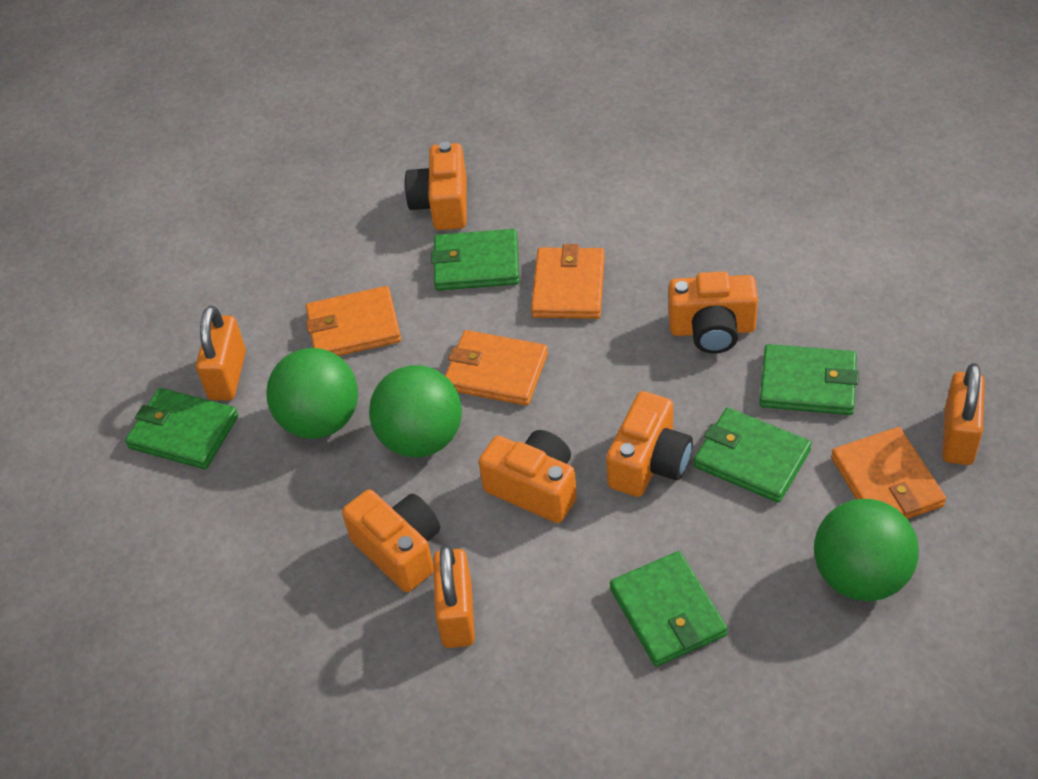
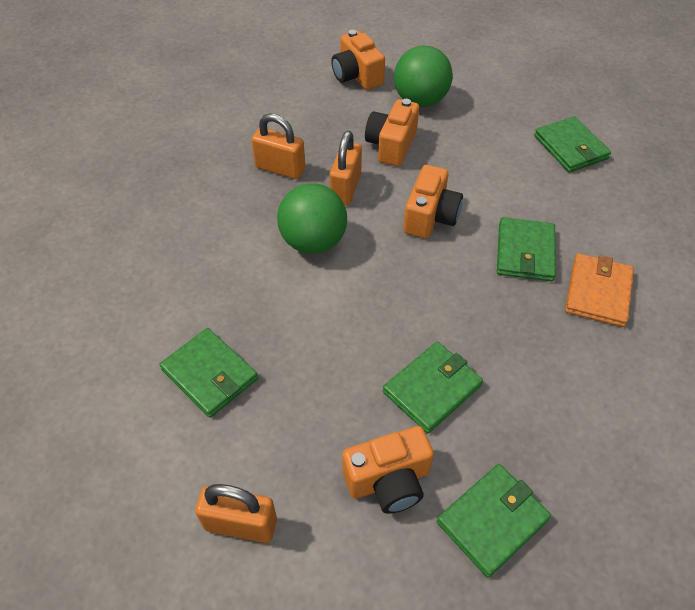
green ball: [266,348,358,439] [369,365,462,457] [814,499,919,601] = 3 -> [277,183,347,254] [394,45,453,107] = 2
orange camera: [342,490,440,592] [405,142,466,230] [479,430,577,523] [606,391,693,497] [669,272,758,354] = 5 -> [331,30,385,90] [342,426,434,514] [365,99,419,166] [404,165,463,238] = 4
orange wallet: [306,286,401,356] [445,330,548,406] [531,244,605,319] [831,427,946,519] = 4 -> [565,253,634,327] = 1

